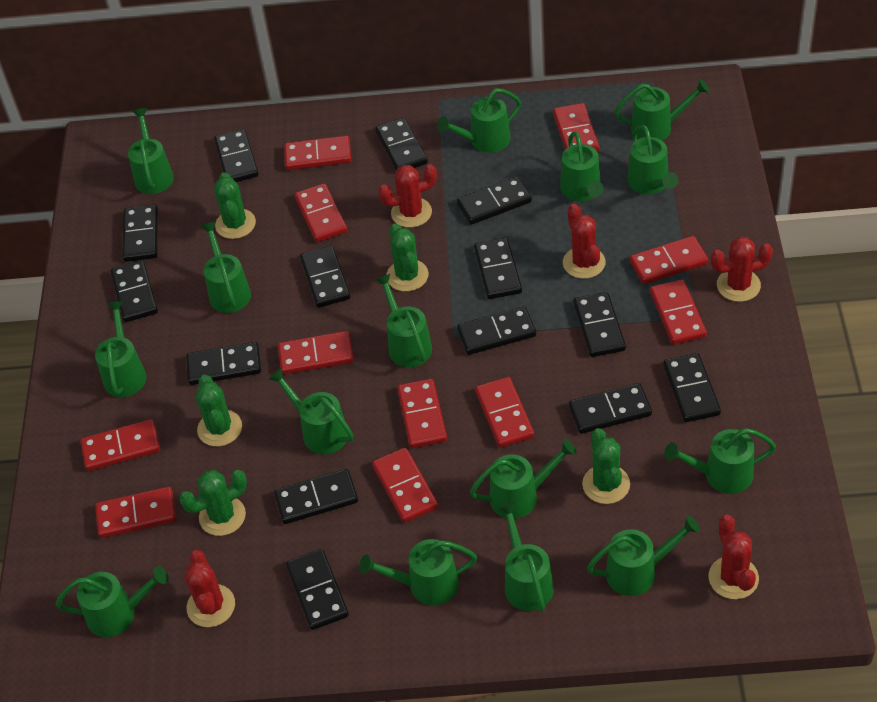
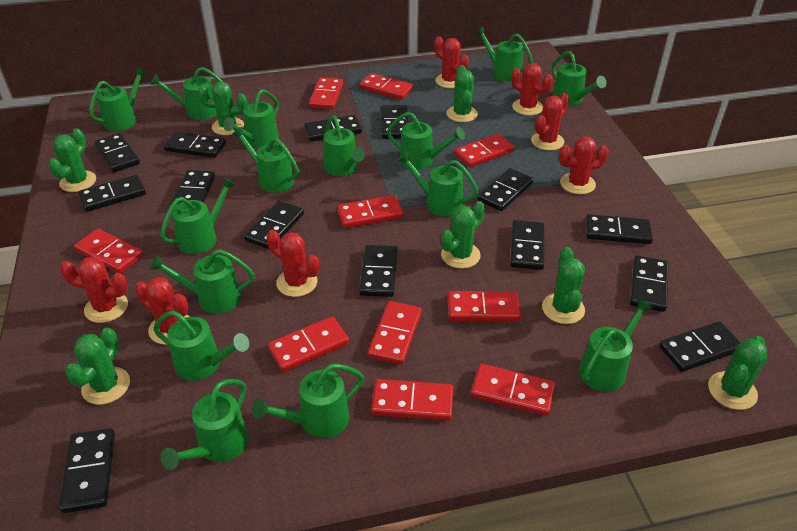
green cactus: [179,470,247,536] [196,375,242,446] [214,172,256,239] [386,223,429,292] [582,428,630,504] = 5 -> [48,128,96,192] [65,328,130,405] [198,81,248,135] [441,201,485,269] [447,65,478,122] [542,247,585,324] [708,336,767,410] = 7
red cactus: [185,550,235,627] [378,164,437,228] [563,204,605,279] [708,515,759,599] [711,237,773,302] = 5 -> [60,257,128,323] [135,277,190,345] [266,230,319,297] [434,37,469,88] [511,63,553,116] [531,93,569,151] [559,137,609,194] = 7
red domino: [80,419,160,471] [95,487,176,538] [278,331,354,374] [284,136,351,170] [295,183,347,242] [372,448,438,523] [397,379,447,448] [475,377,534,448] [553,103,600,152] [630,236,708,284] [650,279,707,345] = 11 -> [74,229,144,273] [268,316,349,372] [309,78,343,109] [337,195,403,228] [359,73,414,100] [368,301,422,365] [371,379,453,421] [448,291,521,322] [454,134,514,168] [471,364,555,416] = 10

